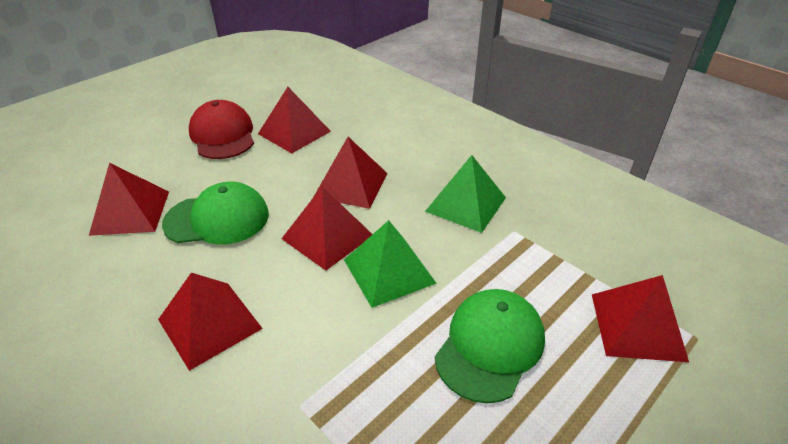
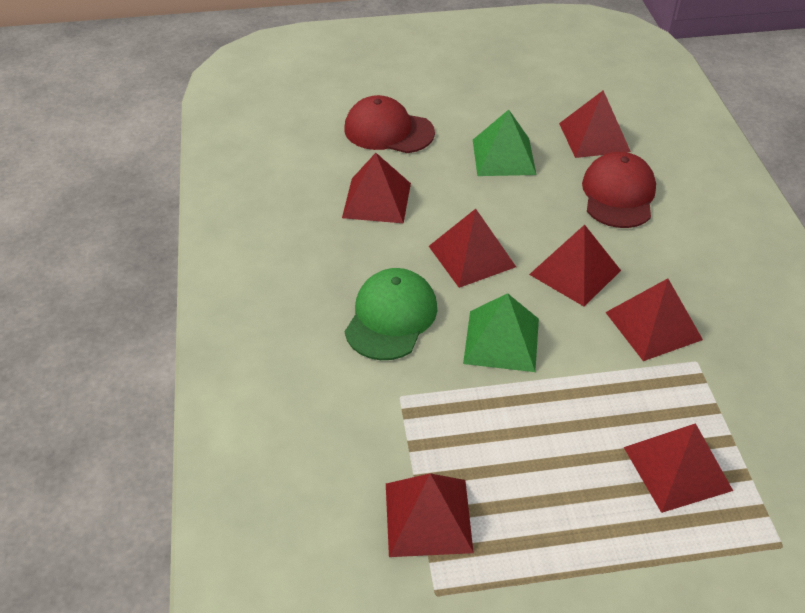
green cap: [162,182,269,244] [435,289,545,403] = 2 -> [345,268,437,360] = 1
red cap: [189,100,254,159] = 1 -> [344,95,435,153] [582,152,656,228] = 2
red pyramid: [89,163,169,236] [158,273,263,371] [258,87,331,153] [282,187,372,271] [314,137,388,209] [592,275,689,362] = 6 -> [342,153,411,223] [386,473,474,557] [429,209,516,288] [529,225,621,306] [559,90,631,158] [605,278,703,361] [624,423,733,513] = 7

